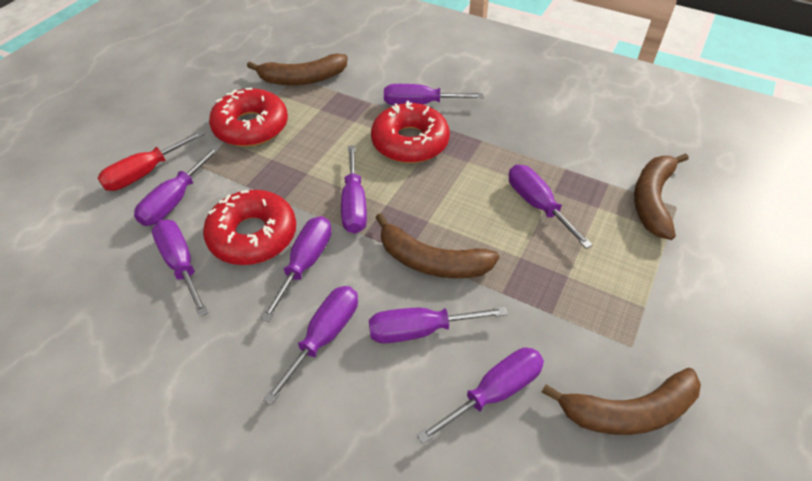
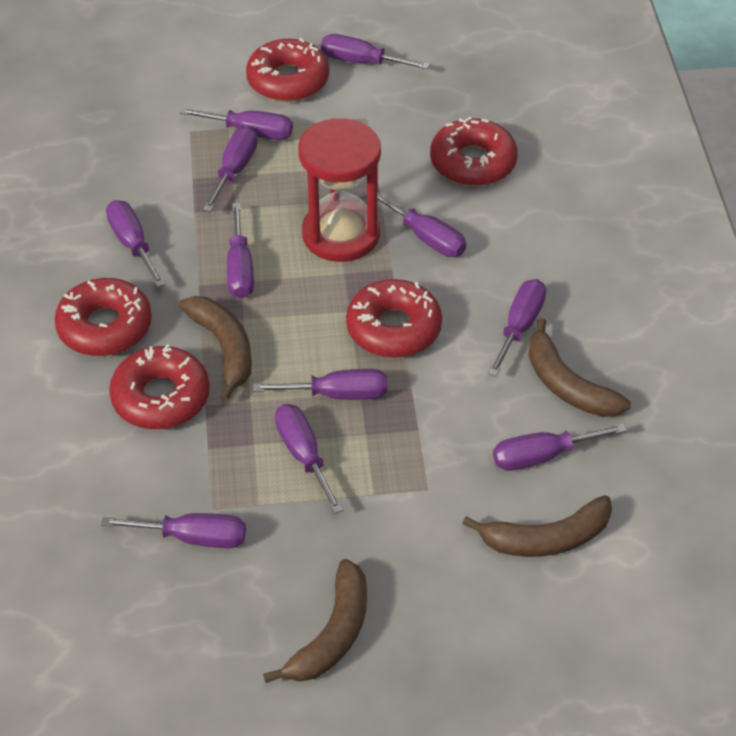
purple screwdriver: [134,146,220,226] [152,219,208,317] [261,216,332,322] [263,286,358,405] [341,145,367,234] [369,307,507,343] [384,84,484,105] [417,348,544,444] [509,165,592,249] = 9 -> [101,513,246,548] [106,200,165,287] [179,108,293,140] [203,127,258,212] [227,203,254,298] [253,369,387,400] [275,404,343,514] [321,34,430,69] [366,193,466,257] [488,279,546,376] [493,424,627,471] = 11
red donut: [203,190,296,265] [209,88,288,147] [371,101,450,163] = 3 -> [55,278,152,356] [109,344,210,429] [246,38,329,102] [346,279,442,358] [430,117,518,186] = 5
red hourglass: none = 0 -> [298,118,381,262] = 1
red screwdriver: [98,130,205,191] = 1 -> none = 0

